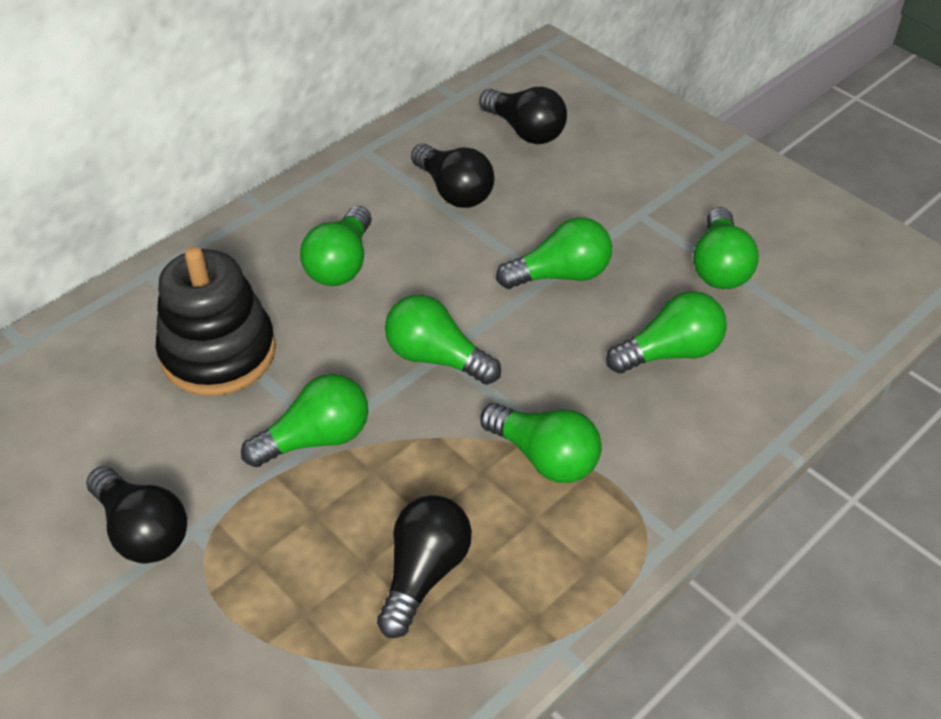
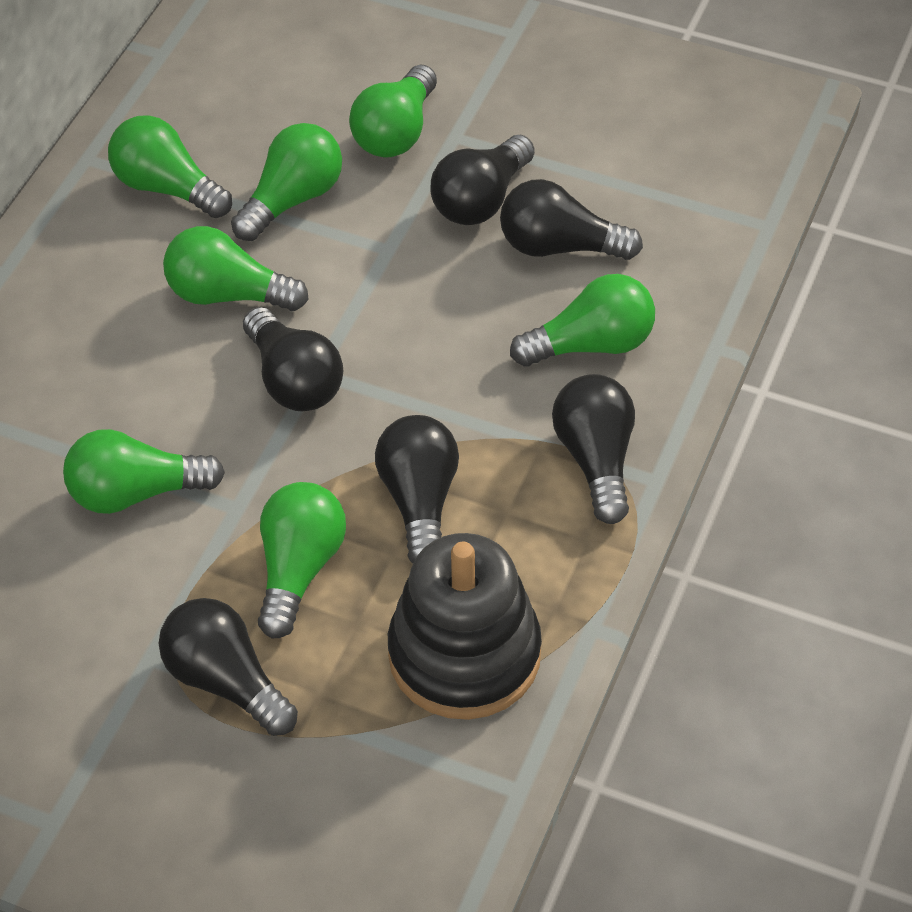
black light bulb: [86,467,187,564] [377,495,472,638] [411,143,495,208] [479,87,567,144] = 4 -> [159,598,298,736] [243,307,343,411] [375,415,459,563] [430,135,535,225] [500,179,643,260] [552,374,635,524] = 6

